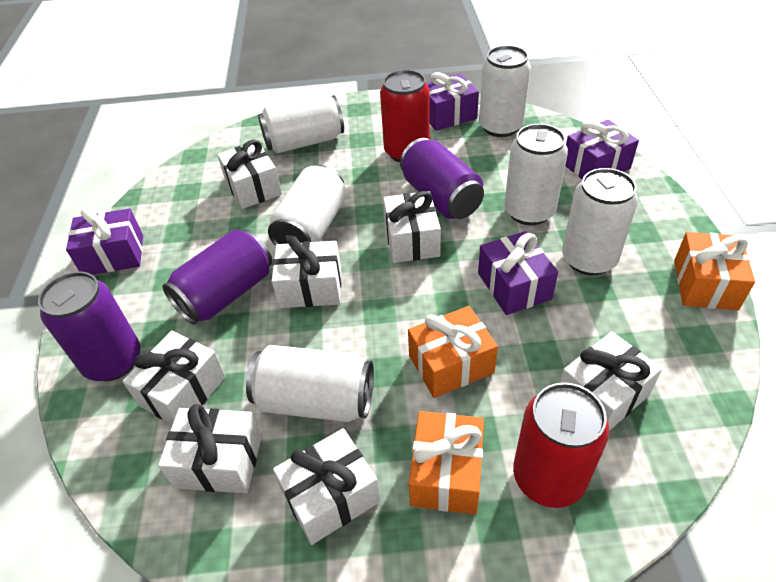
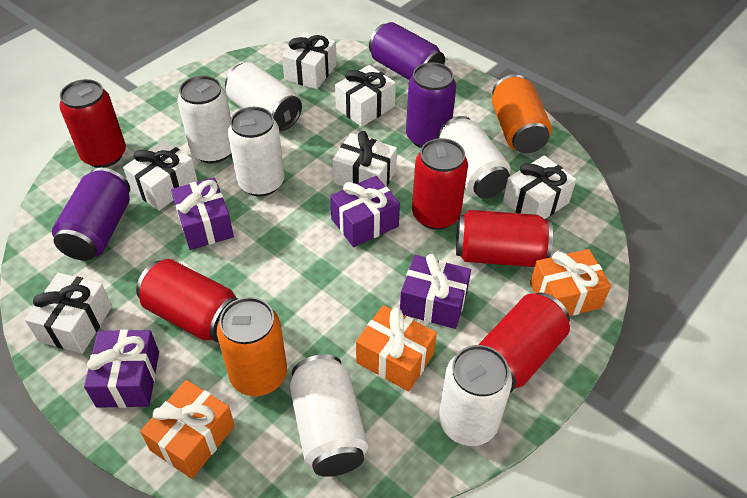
orange can: none = 0 -> [217,297,287,396] [492,74,552,153] = 2
red can: [380,70,430,162] [513,382,609,508] = 2 -> [59,79,126,168] [136,259,238,342] [412,138,468,230] [456,210,553,267] [479,293,570,392] = 5
white gift: [122,331,226,425] [158,404,262,493] [217,140,282,209] [272,236,341,308] [273,428,381,545] [383,191,441,263] [560,331,662,431] = 7 -> [25,273,112,354] [123,140,198,211] [282,32,337,89] [332,131,397,187] [335,65,396,127] [503,155,576,219] = 6

